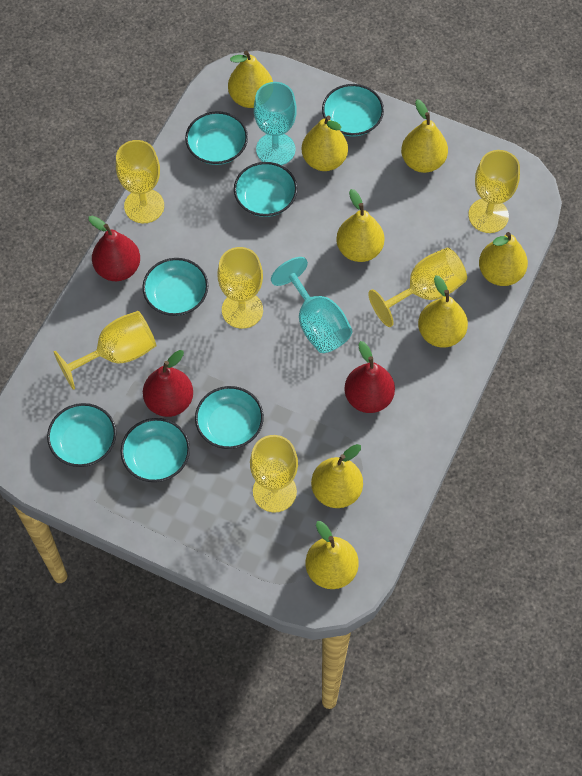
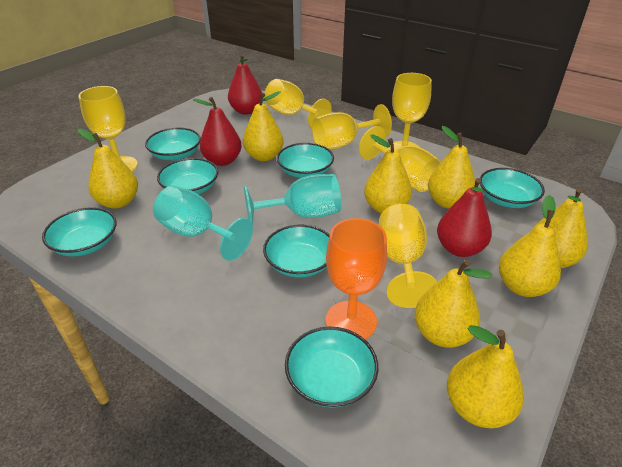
orange goblet: none = 0 -> [326,218,387,339] = 1

